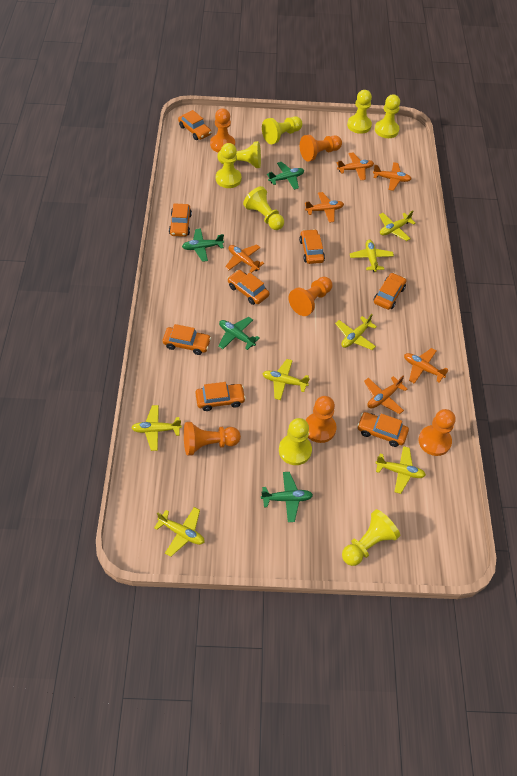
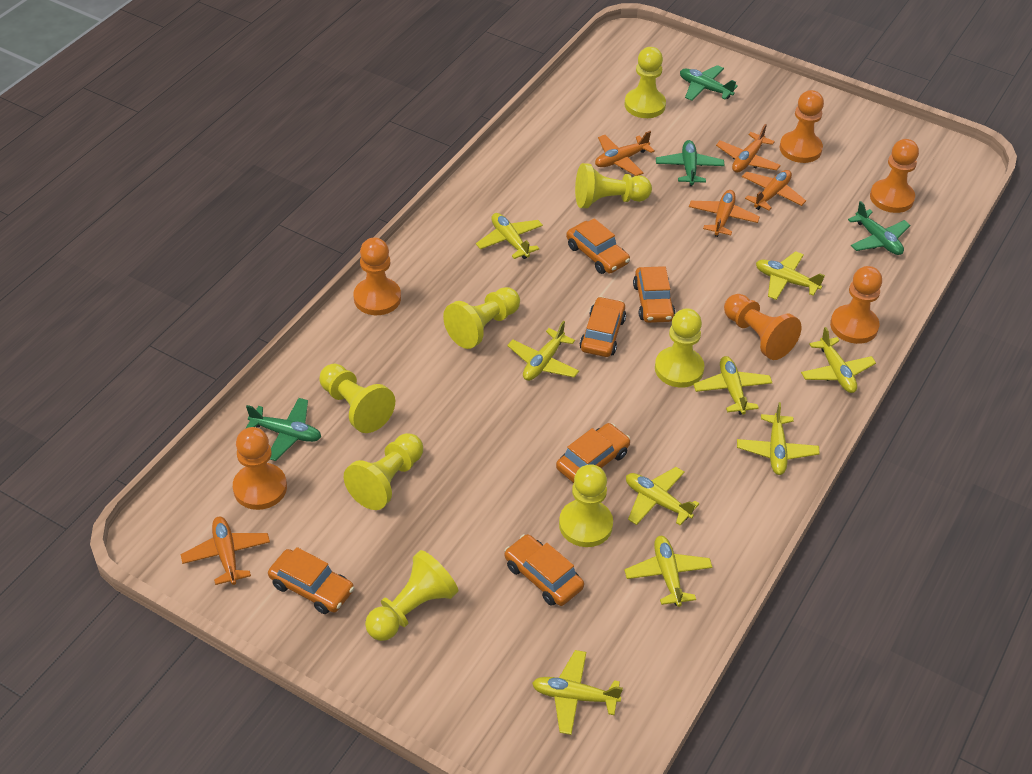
orange car: [163,324,211,355] [169,203,192,237] [178,110,212,140] [195,382,246,411] [228,270,270,305] [299,229,325,264] [357,412,409,447] [374,273,407,310] = 8 -> [268,547,354,614] [505,534,584,606] [556,423,630,483] [566,218,630,274] [580,297,626,357] [633,267,675,323] = 6
orange plane: [225,244,264,273] [305,192,344,223] [337,152,374,180] [364,375,407,414] [373,162,411,191] [404,348,449,384] = 6 -> [181,517,270,585] [595,131,655,176] [689,190,760,237] [716,124,781,173] [742,170,806,210] = 5
yellow plane: [131,405,182,451] [154,507,205,557] [262,359,310,400] [335,314,377,350] [350,240,394,272] [375,446,426,494] [379,211,416,241] = 7 -> [476,213,543,259] [507,321,579,381] [532,650,623,735] [624,536,713,607] [626,467,700,526] [693,356,772,415] [737,402,820,475] [756,251,825,300] [801,327,876,393] = 9

